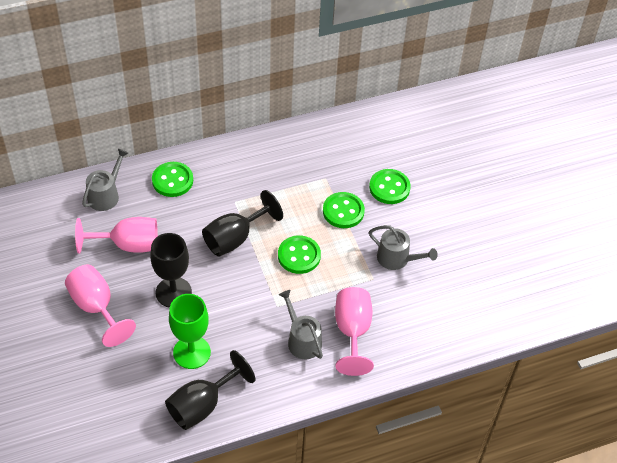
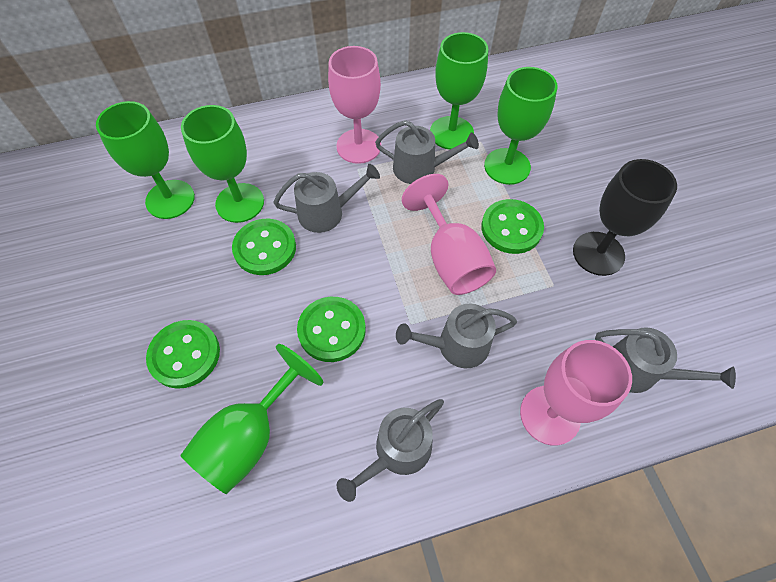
black goblet: [150,233,192,308] [165,350,255,430] [202,190,283,257] = 3 -> [573,159,677,276] = 1
green goblet: [169,294,211,369] = 1 -> [96,101,195,219] [180,344,324,494] [181,105,264,223] [430,32,488,150] [484,67,557,185] = 5
grey watering can: [82,148,128,211] [279,290,323,359] [369,225,438,270] = 3 -> [274,164,380,233] [337,399,444,502] [375,120,479,184] [396,304,517,368] [595,327,736,393] = 5

